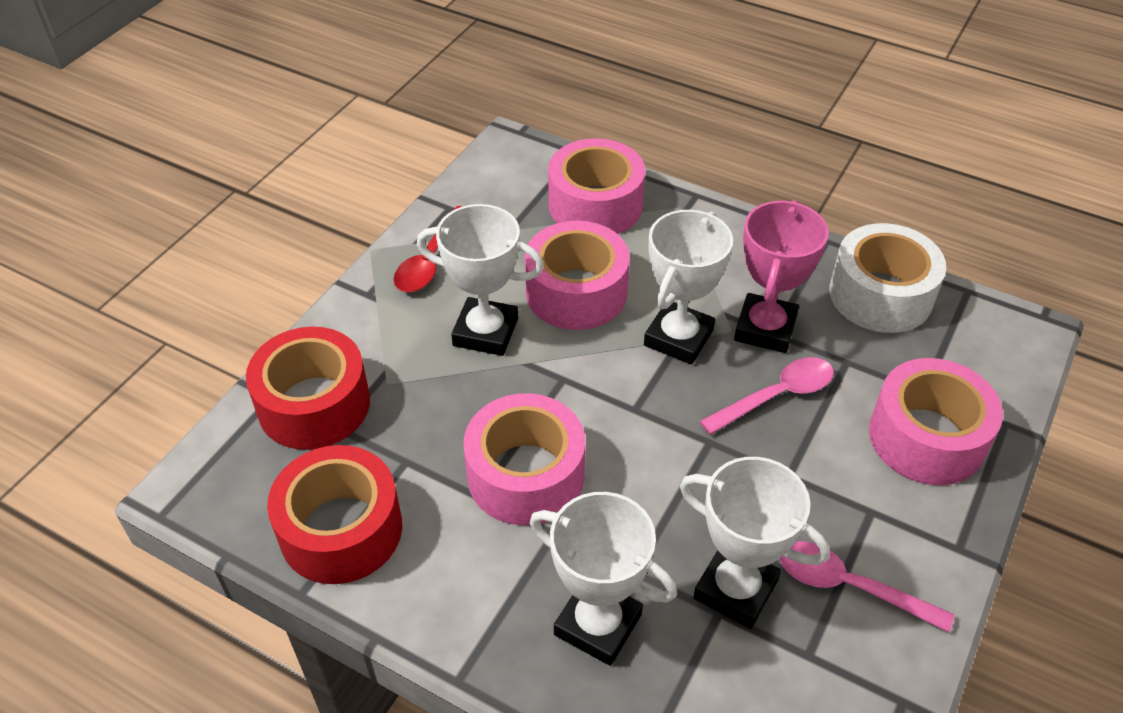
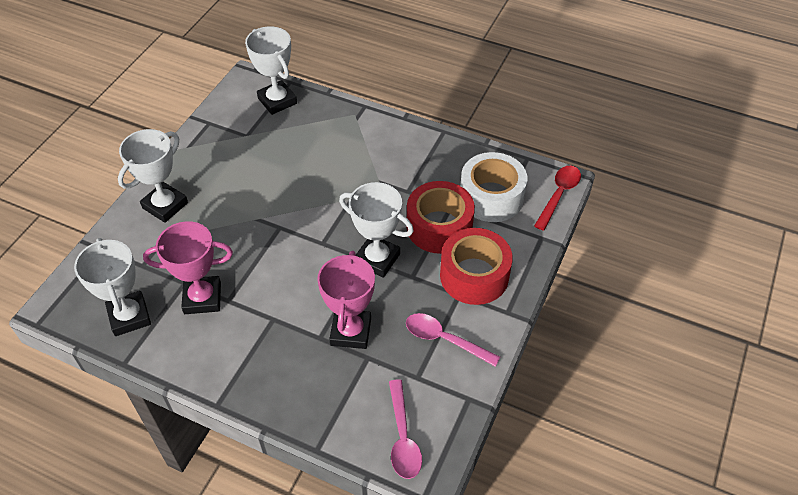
pink tape: [464,393,585,525] [525,221,630,330] [548,138,645,234] [869,358,1003,485] = 4 -> none = 0
pink trophy: [734,200,829,353] = 1 -> [143,221,233,314] [317,251,375,349] = 2

